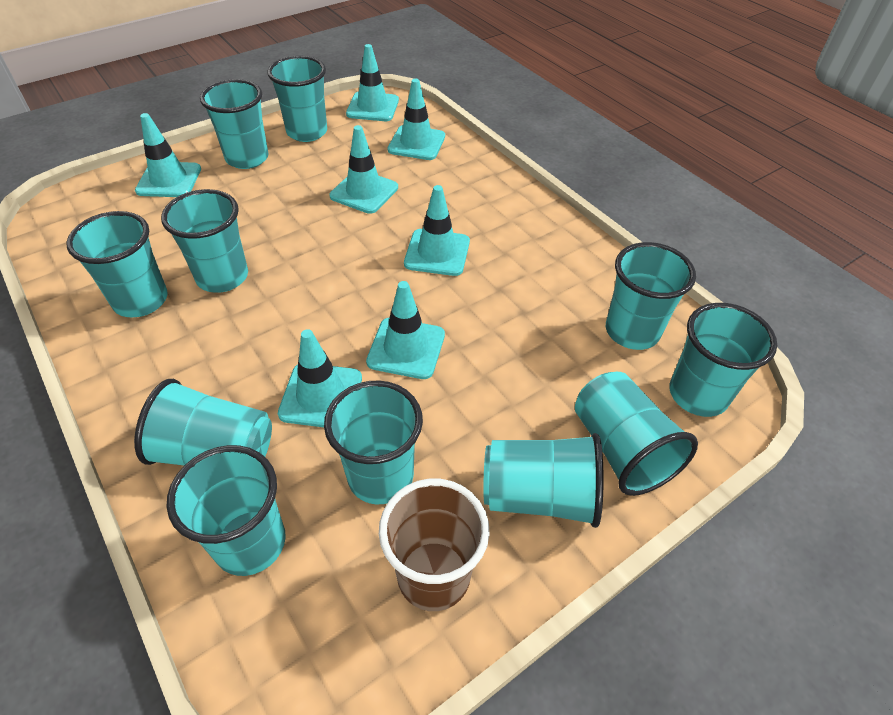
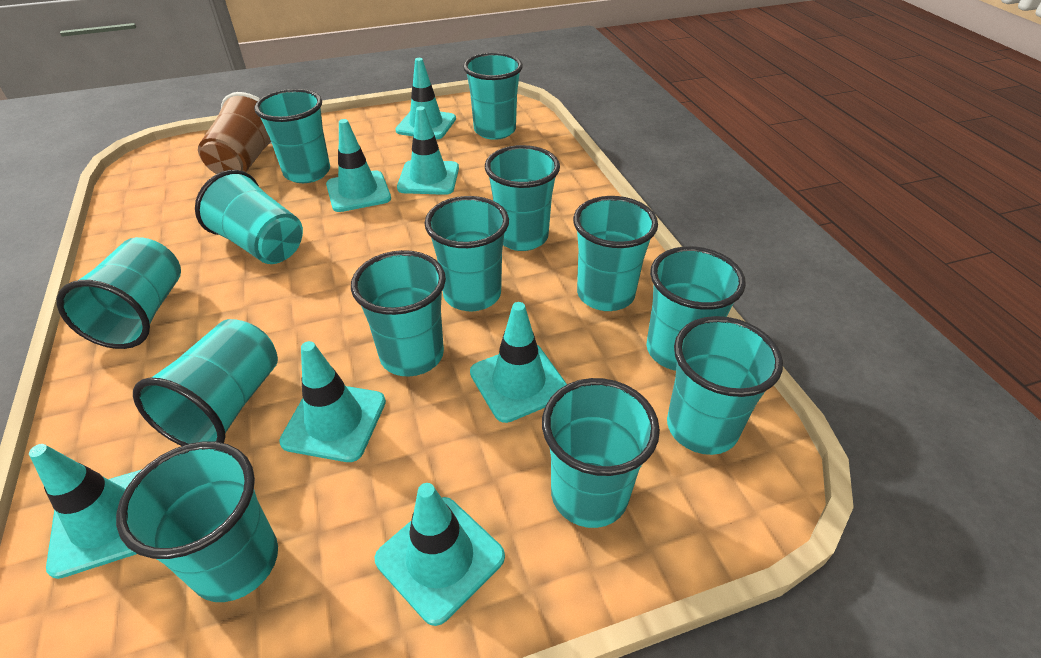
turquoise cup: [66,211,168,317] [134,379,272,465] [161,189,248,293] [167,445,286,576] [200,79,269,169] [267,56,327,142] [324,380,423,504] [483,433,604,528] [575,372,698,496] [606,242,696,350] [669,303,777,417] = 11 -> [56,237,181,349] [116,441,278,602] [133,319,278,446] [195,170,303,264] [254,89,330,183] [351,250,446,377] [424,196,509,311] [463,53,523,140] [485,145,560,251] [542,378,660,528] [573,196,658,311] [647,246,746,371] [667,316,783,455] = 13

